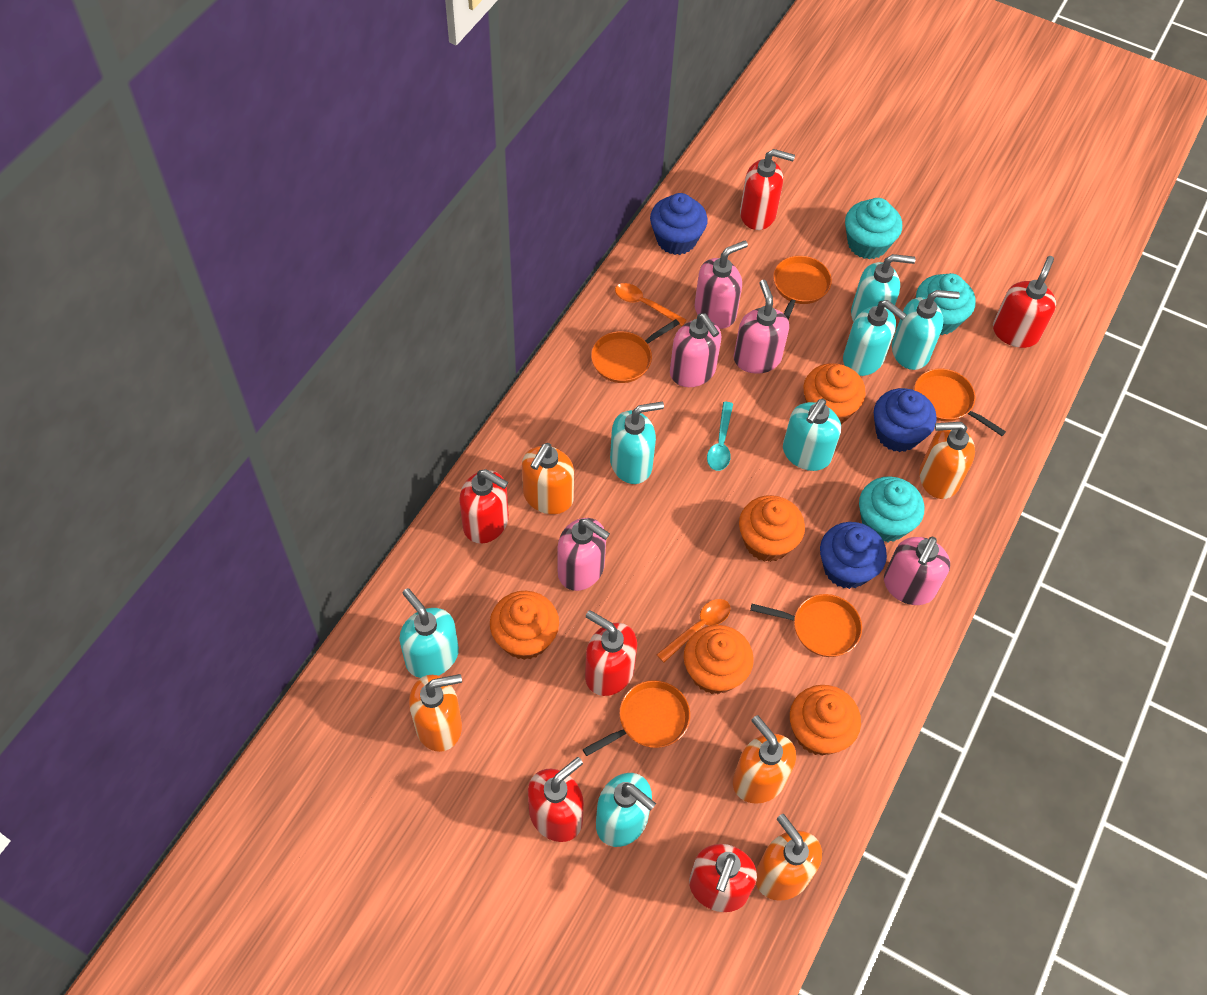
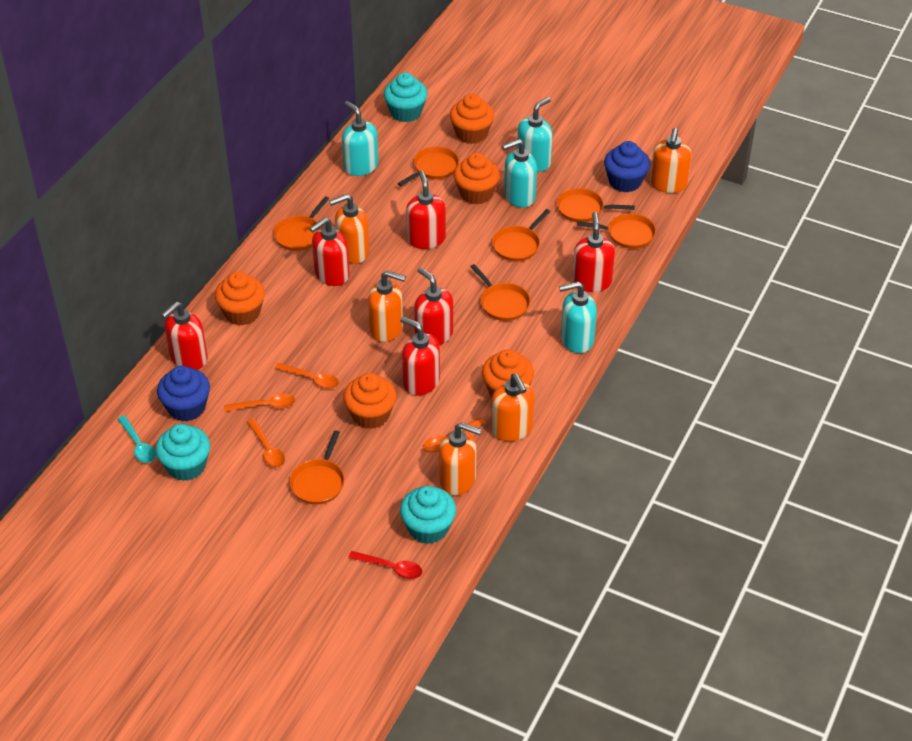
blue cupcake: [650,193,708,255] [820,522,887,589] [874,388,937,452] = 3 -> [157,366,210,422] [604,141,650,192] = 2
orange pan: [583,680,690,756] [591,319,680,383] [750,594,862,657] [773,256,832,320] [914,369,1006,436] = 5 -> [273,196,329,251] [289,430,345,504] [398,147,459,186] [470,264,530,321] [492,209,550,262] [557,188,635,222] [577,213,656,249] = 7
orange spoon: [615,283,687,326] [657,599,731,662] = 2 -> [224,393,295,412] [247,418,285,468] [275,363,339,389] [423,417,485,453] = 4
pink soap dispenser: [558,518,610,591] [670,313,721,387] [695,241,748,329] [734,280,789,374] [884,537,950,605] = 5 -> none = 0
red spoon: none = 0 -> [348,551,422,579] = 1
turquoise soap dispenser: [399,588,459,678] [596,773,656,847] [610,402,664,484] [783,399,841,471] [843,300,907,376] [851,254,916,322] [892,290,960,370] = 7 -> [342,101,379,176] [502,139,537,208] [517,97,553,172] [559,281,597,353] = 4

